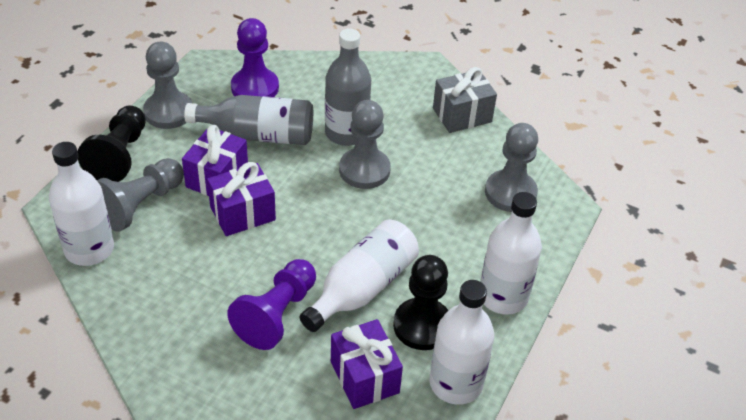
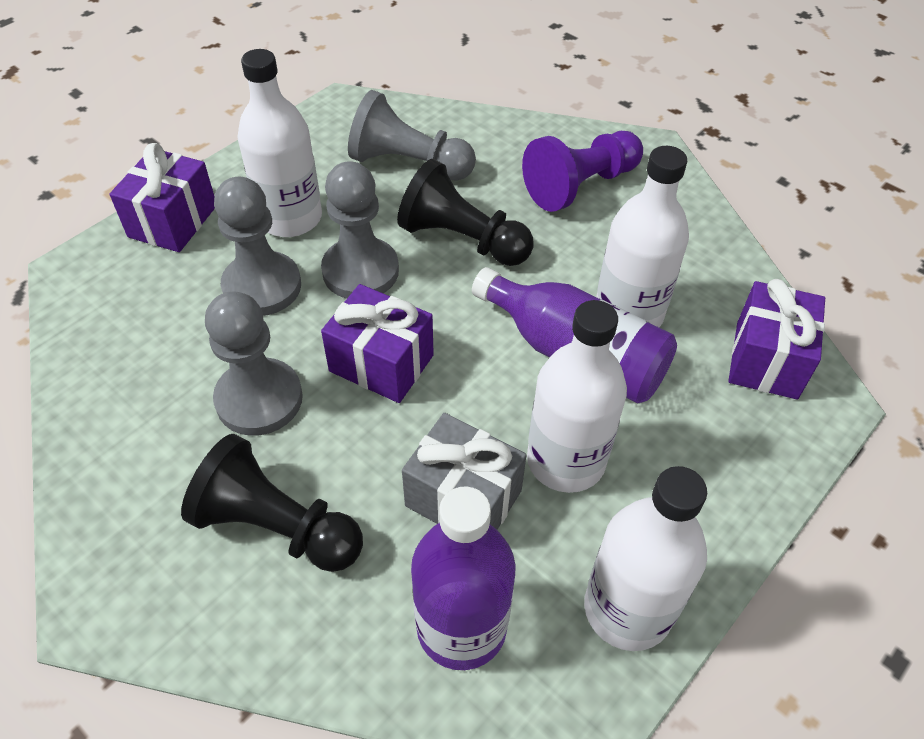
grey bottle: [184,95,313,145] [325,28,371,146] = 2 -> none = 0
purple bottle: none = 0 -> [411,487,515,670] [472,267,677,403] = 2
purple pawn: [227,259,316,350] [231,18,279,97] = 2 -> [522,131,643,212] = 1

